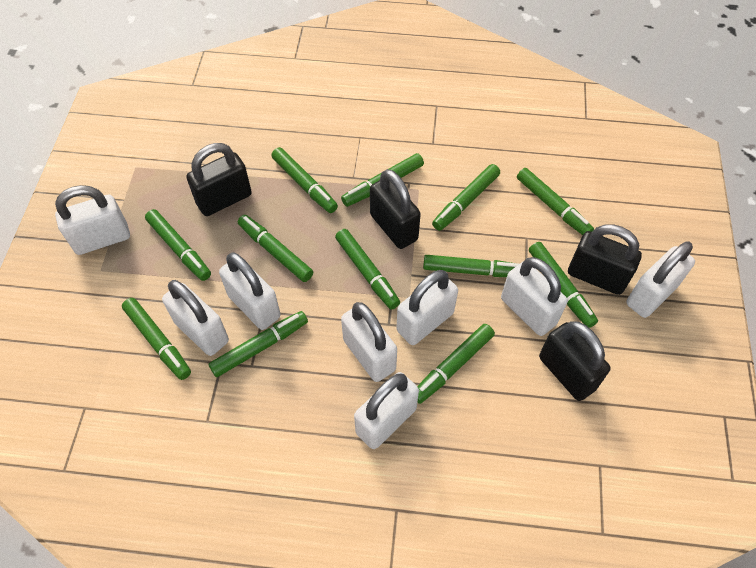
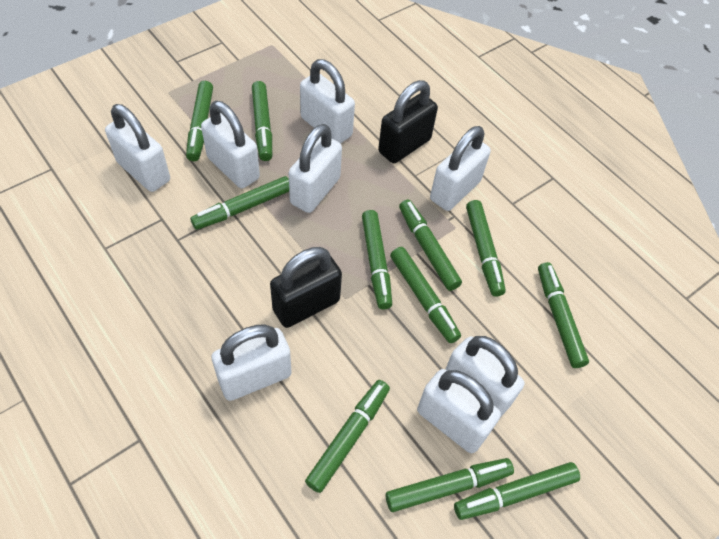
black padlock: [187,143,252,216] [370,169,421,249] [539,321,611,401] [568,224,642,295] = 4 -> [270,247,342,328] [378,80,438,163] = 2
green marker: [122,298,191,380] [145,209,211,281] [208,311,308,377] [238,215,313,282] [271,147,338,213] [335,229,400,310] [341,153,424,207] [417,324,495,404] [423,255,519,277] [432,164,500,231] [517,168,594,235] [529,242,598,328] = 12 -> [186,81,213,161] [190,176,289,230] [252,81,272,161] [305,380,390,493] [362,210,392,309] [386,458,514,512] [390,247,461,343] [399,200,462,291] [454,462,580,520] [466,200,506,297] [538,262,589,368] = 11

